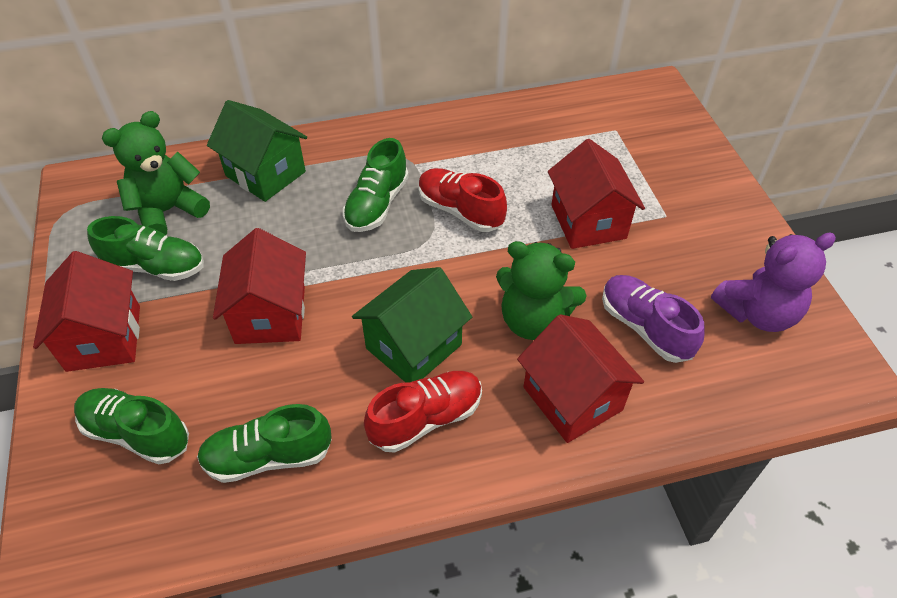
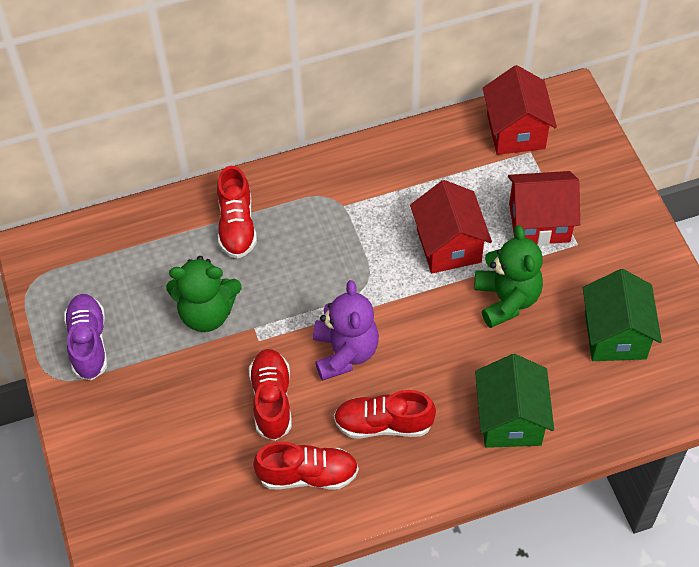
green shoe: [74,388,189,464] [87,216,204,281] [197,404,332,483] [343,138,409,232] = 4 -> none = 0
red house: [33,251,140,372] [213,228,306,344] [517,314,644,443] [548,139,645,249] = 4 -> [410,180,492,273] [483,65,557,155] [508,171,580,245] = 3
red shoe: [364,371,482,453] [419,168,507,232] = 2 -> [217,166,257,259] [249,349,292,441] [253,442,359,490] [334,390,436,439] = 4

